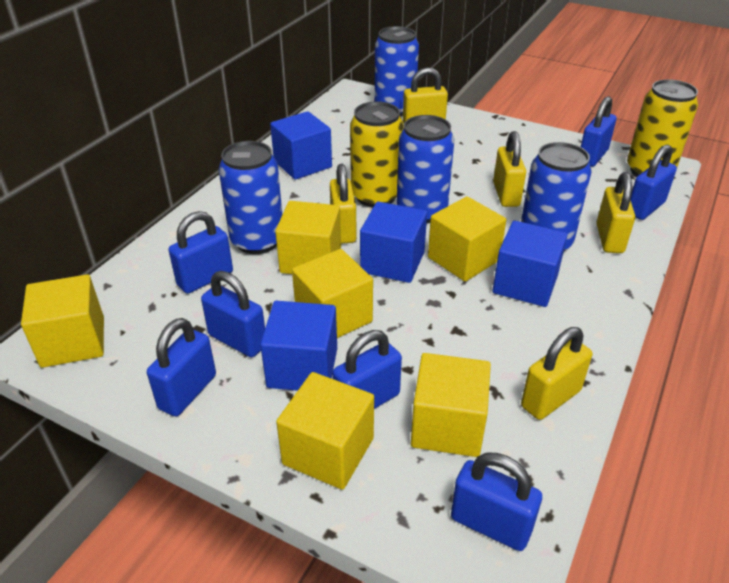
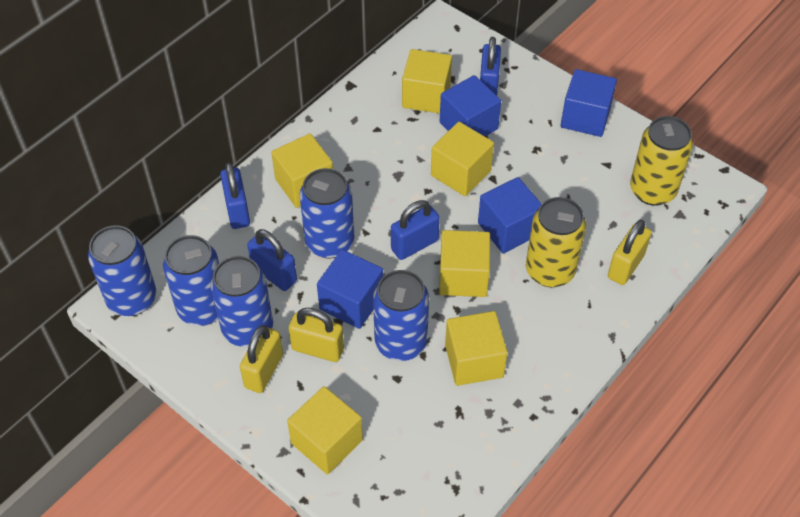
blue can: [219,141,282,254] [374,26,419,117] [396,115,455,223] [521,142,591,251] = 4 -> [88,226,156,316] [163,235,219,326] [210,256,273,347] [299,168,354,258] [373,270,429,361] = 5
blue padlock: [147,318,216,416] [168,211,233,294] [201,271,265,357] [332,330,402,409] [451,453,542,551] [581,96,617,167] [631,144,677,220] = 7 -> [220,162,250,229] [247,229,297,291] [391,200,440,260] [480,37,501,95] = 4
yellow padlock: [330,164,357,244] [403,67,448,123] [493,131,526,207] [521,327,592,420] [597,172,635,253] = 5 -> [240,325,283,393] [289,308,344,362] [608,220,652,285] = 3

